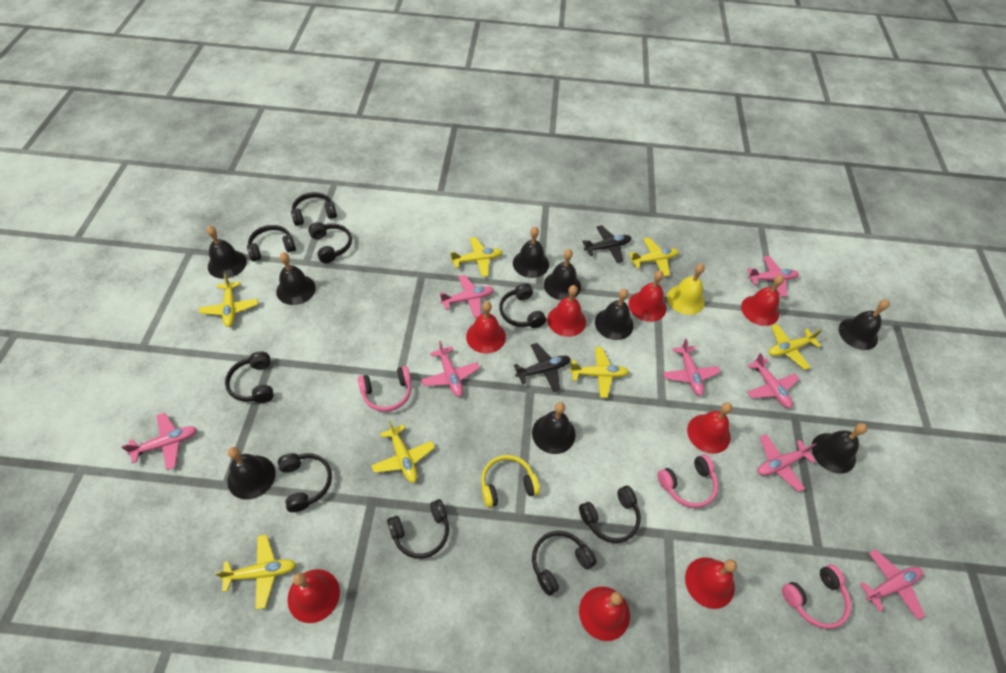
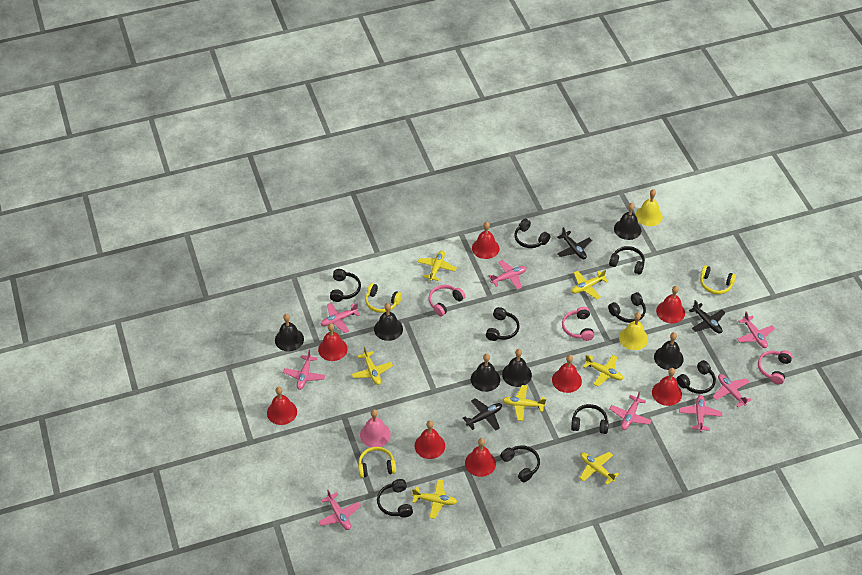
black bell: [207,226,247,279] [227,447,275,500] [276,252,316,305] [513,226,549,278] [532,402,576,454] [544,249,581,300] [595,289,634,340] [812,423,867,474] [839,300,890,350] = 9 -> [275,314,304,352] [374,303,403,341] [471,354,500,392] [502,349,532,387] [614,203,641,240] [654,332,684,370] = 6
black plane: [514,343,571,392] [582,225,631,263] = 2 -> [463,398,502,431] [557,227,592,259] [689,300,725,334] = 3
pink bell: none = 0 -> [360,409,391,447] = 1
yellow bell: [667,264,705,315] = 1 -> [619,313,648,350] [635,189,663,226] = 2
yellow headphones: [481,455,540,508] = 1 -> [358,447,396,478] [365,283,402,313] [700,265,736,294] = 3

